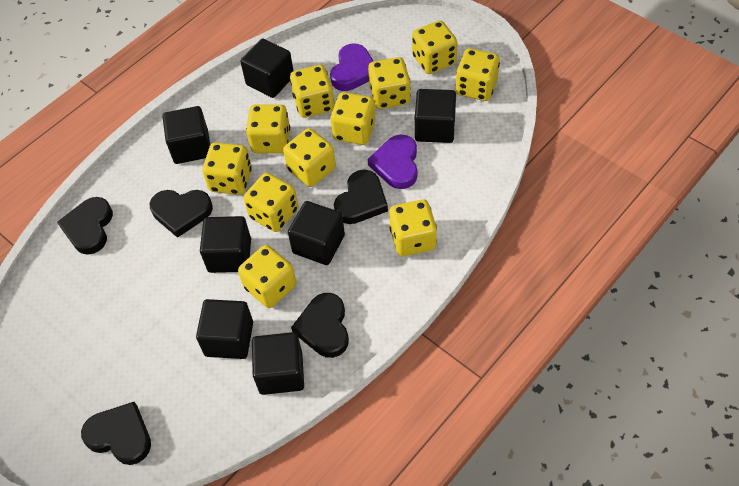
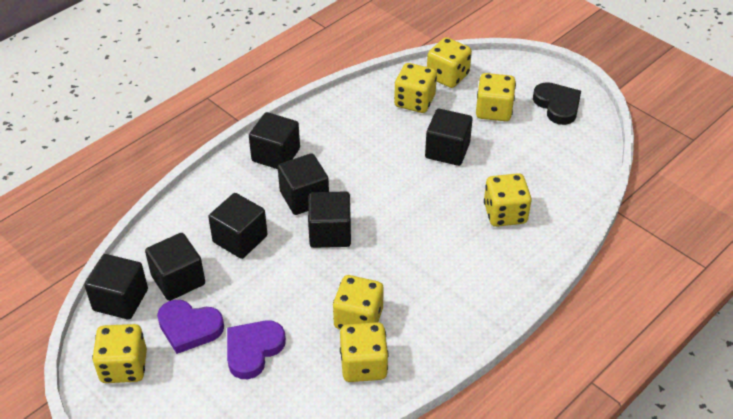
black heart: [57,197,113,255] [81,402,151,465] [150,190,213,238] [291,293,349,358] [334,170,388,224] = 5 -> [533,82,581,125] = 1
yellow dice: [202,142,252,195] [238,245,296,308] [244,173,298,232] [246,104,290,153] [283,128,336,187] [290,65,335,118] [330,92,376,145] [368,57,411,109] [389,199,437,256] [412,20,458,74] [455,48,500,101] = 11 -> [92,324,147,383] [333,275,384,330] [340,322,388,382] [394,63,437,113] [427,37,472,88] [476,73,516,121] [484,173,532,227] = 7

